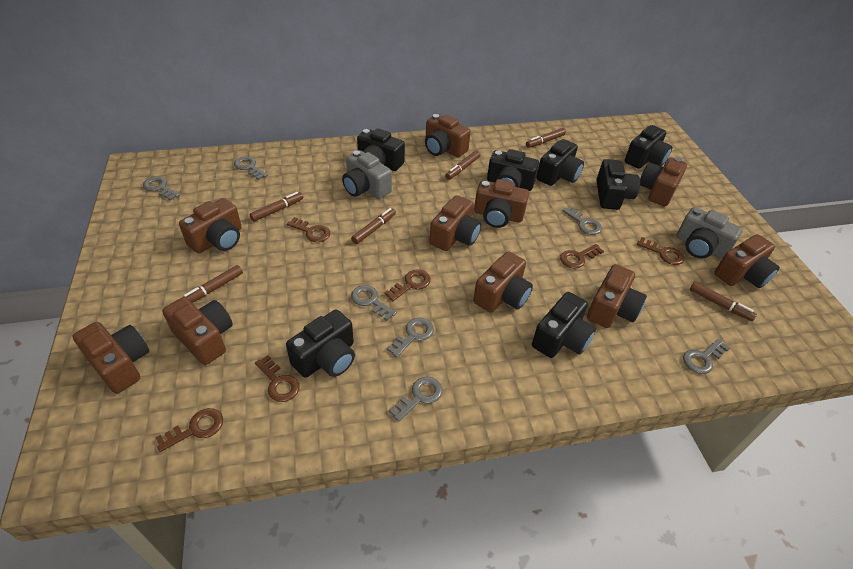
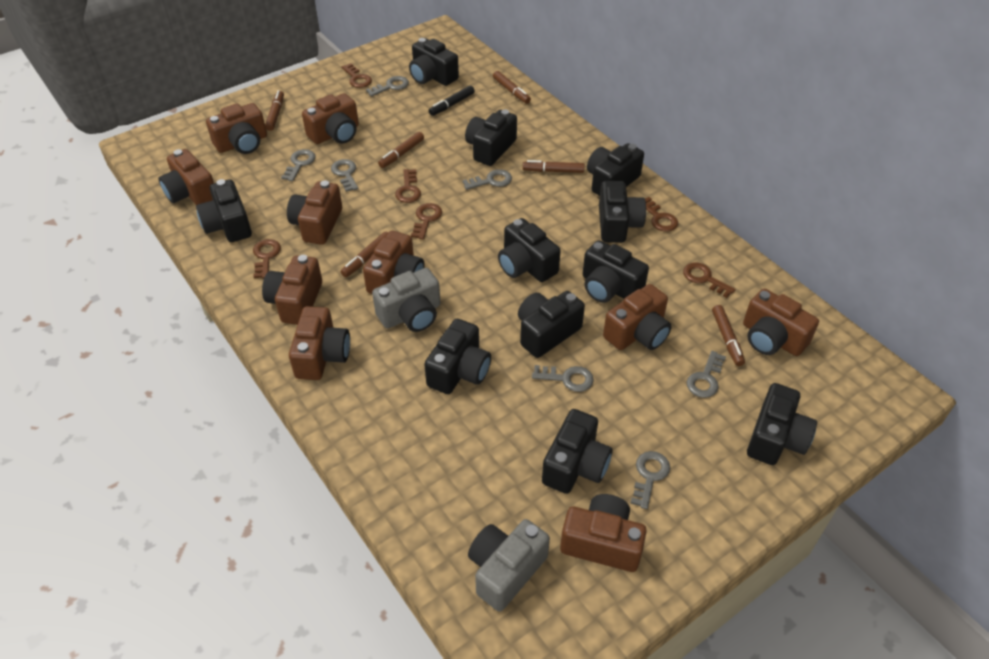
black camera: [286,310,355,378] [357,128,405,171] [487,149,539,191] [532,292,596,358] [536,139,584,186] [596,159,640,210] [625,125,672,169] = 7 -> [196,179,252,242] [409,38,459,86] [424,319,491,394] [465,109,517,166] [498,218,561,282] [518,291,585,358] [542,409,613,494] [583,240,649,303] [587,143,644,196] [599,181,646,243] [747,383,817,465] = 11
black marker: none = 0 -> [429,85,475,116] = 1

